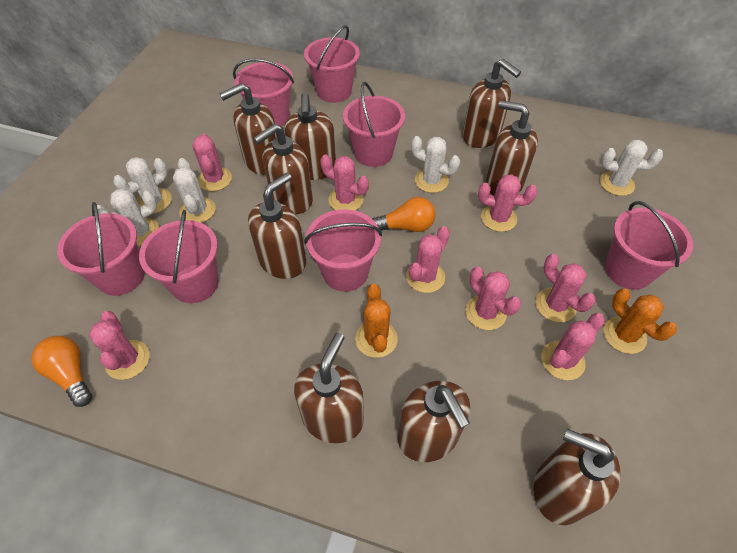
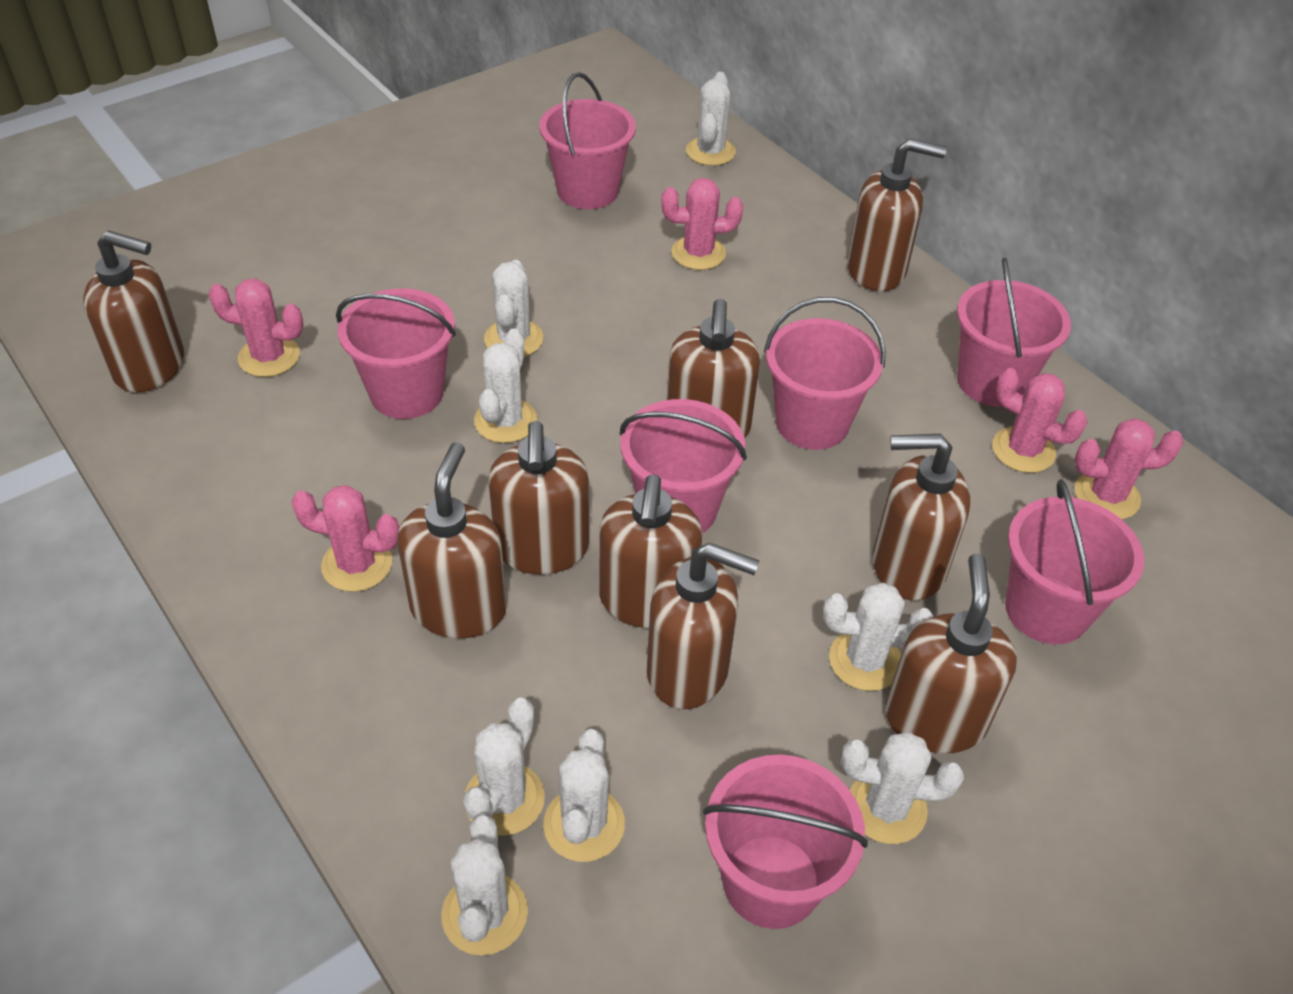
orange cactus: [355,284,398,358] [603,289,677,354] = 2 -> none = 0
orange light bulb: [31,336,92,407] [372,197,436,232] = 2 -> none = 0
pink cactus: [89,311,150,380] [192,134,232,191] [320,155,369,210] [406,226,450,293] [466,267,521,330] [478,174,538,232] [536,254,596,322] [541,313,605,380] = 8 -> [208,278,304,377] [291,485,399,592] [661,178,743,270] [992,368,1088,473] [1075,418,1184,519] = 5
white cactus: [97,188,159,246] [113,157,172,214] [173,158,216,223] [411,136,460,193] [600,140,663,196] = 5 -> [441,815,528,955] [463,698,545,836] [474,328,537,443] [484,260,543,357] [543,729,625,862] [686,72,736,166] [823,583,934,691] [841,732,964,844] = 8

